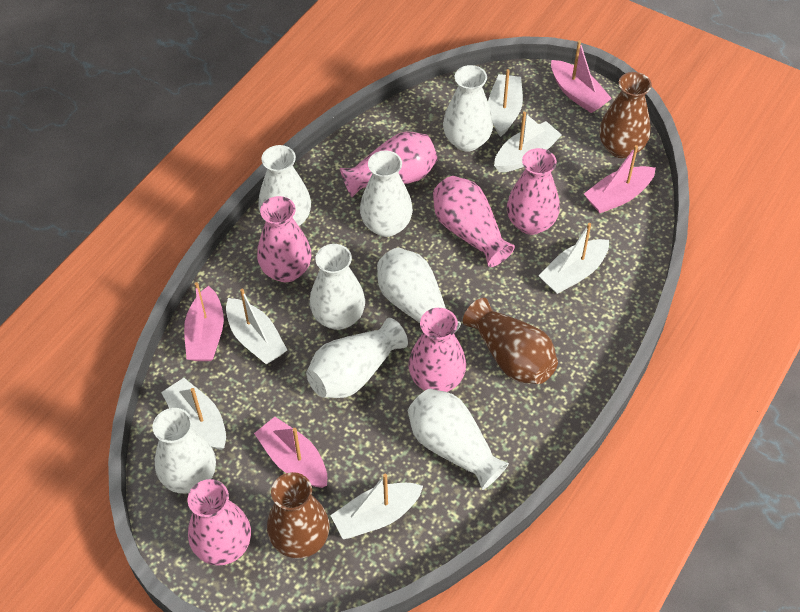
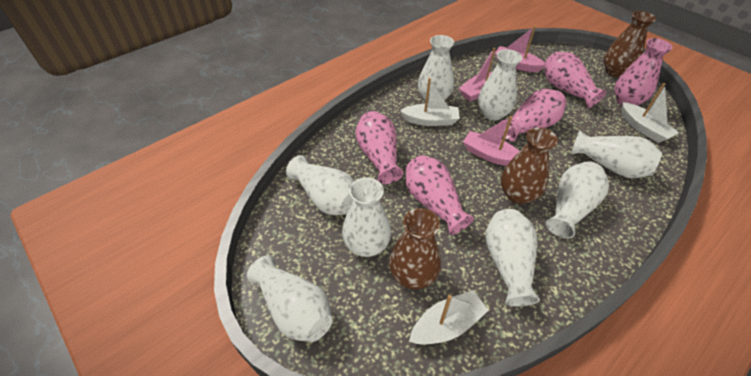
pink boat: [184,282,224,361] [254,417,327,488] [551,40,612,113] [584,145,656,213] = 4 -> [459,48,495,102] [463,116,519,166] [495,26,545,72] = 3
pink vase: [188,479,251,566] [257,196,311,282] [340,131,438,197] [409,308,466,392] [433,176,515,267] [507,148,560,235] = 6 -> [356,111,403,184] [406,155,474,235] [499,89,567,142] [544,52,606,108] [614,38,673,105] = 5
white boat: [161,378,226,450] [226,288,287,364] [330,474,423,539] [488,69,523,137] [494,112,562,172] [539,223,609,294] = 6 -> [400,78,460,126] [409,290,489,345] [622,83,679,143] = 3

